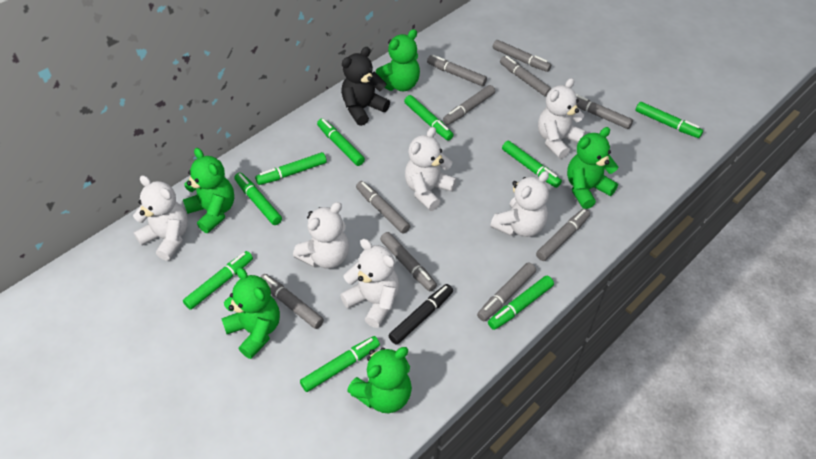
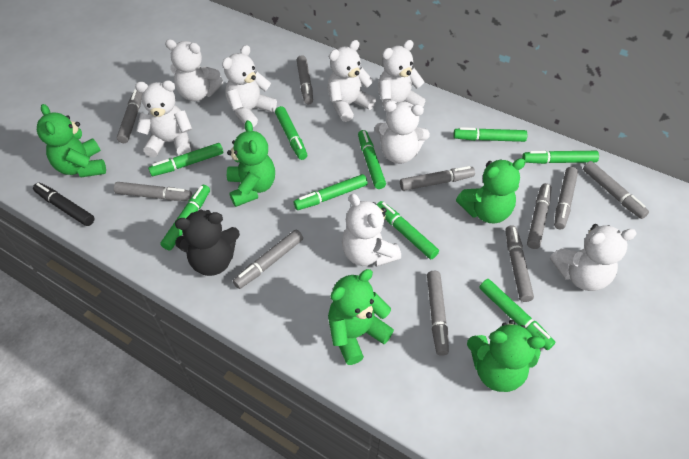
white teddy bear: [133,175,188,261] [293,202,349,269] [340,239,399,328] [405,127,457,211] [490,171,549,237] [538,78,586,159] = 6 -> [135,80,192,157] [165,39,223,101] [222,45,277,127] [327,40,376,122] [342,193,401,267] [375,101,430,164] [378,40,425,113] [550,224,637,291] = 8

